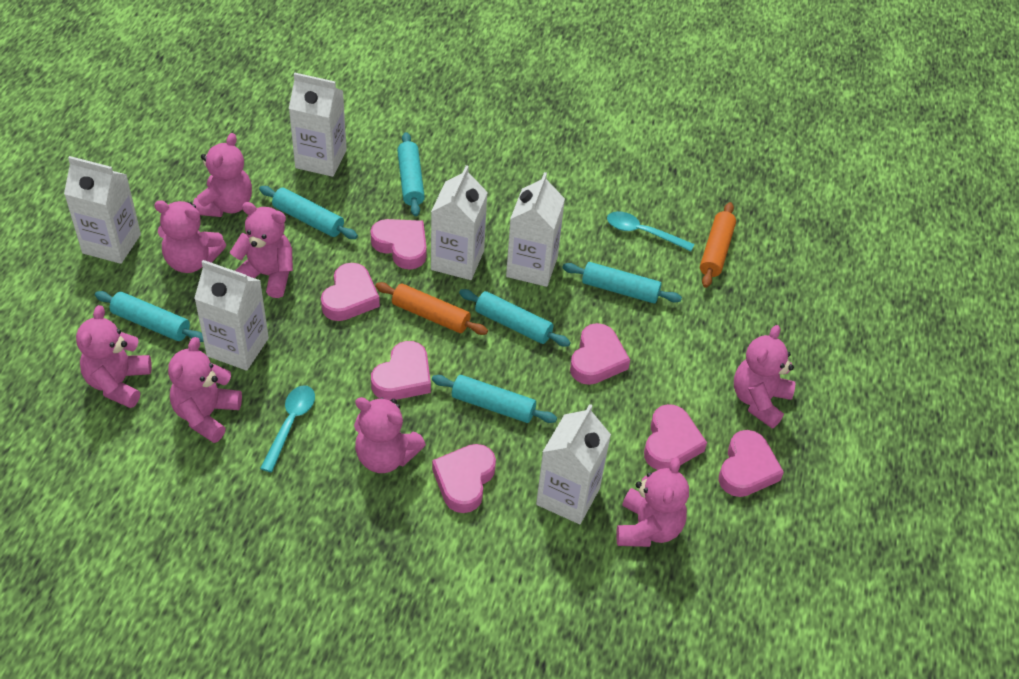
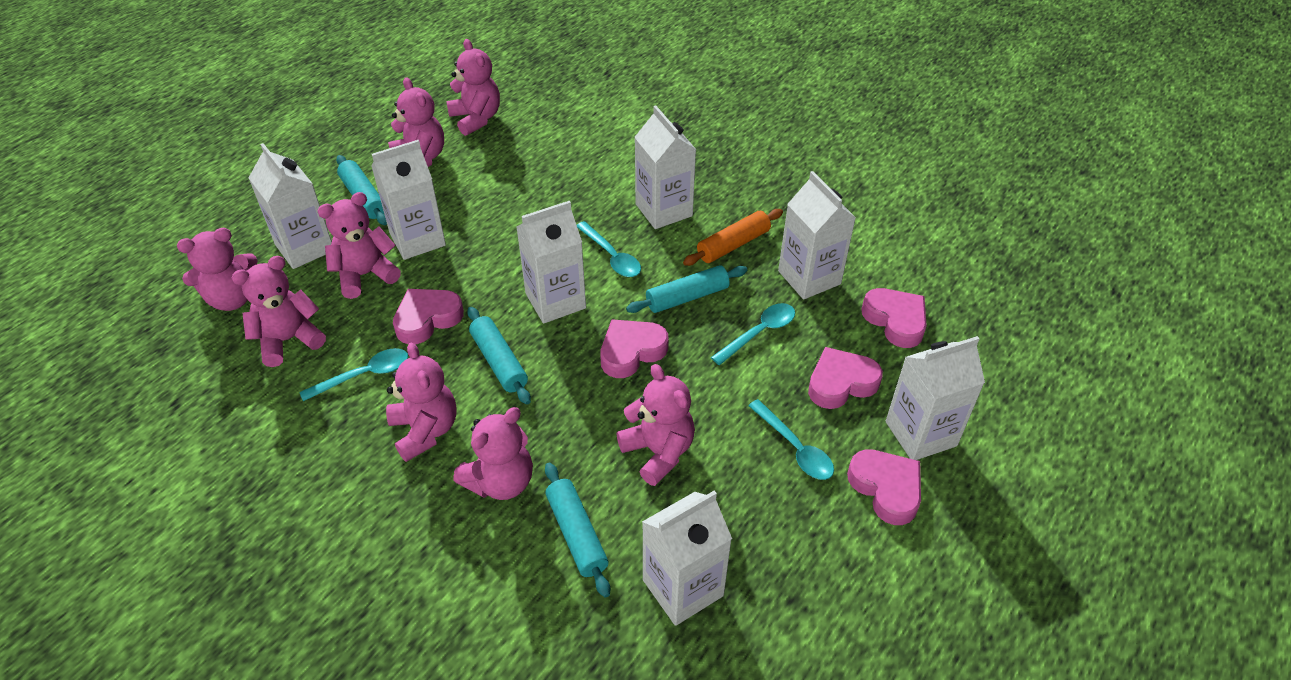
orange rolling pin: [375,282,488,335] [700,202,736,288] = 2 -> [683,209,783,266] = 1
pink heart: [321,263,380,321] [370,219,427,269] [371,341,431,401] [432,444,496,513] [570,323,630,385] [644,404,707,470] [719,430,784,497] = 7 -> [393,289,464,344] [600,319,669,378] [808,347,883,409] [847,449,921,525] [861,288,927,348] = 5
turquoise rolling pin: [95,291,204,342] [259,186,358,239] [397,132,425,216] [432,375,557,423] [459,289,571,347] [562,262,682,303] = 6 -> [336,155,387,225] [467,307,531,404] [545,463,610,598] [626,265,747,313] = 4
turquoise spoon: [260,385,315,472] [607,211,695,251] = 2 -> [300,348,408,401] [577,221,641,277] [711,303,795,365] [748,399,834,480] = 4
white carton: [64,156,141,264] [194,260,269,371] [289,73,347,177] [431,165,488,280] [506,172,565,287] [536,404,611,524] = 6 -> [249,143,332,269] [371,140,446,260] [516,201,586,324] [635,106,696,229] [642,491,732,626] [778,171,856,300] [886,336,985,460] = 7

